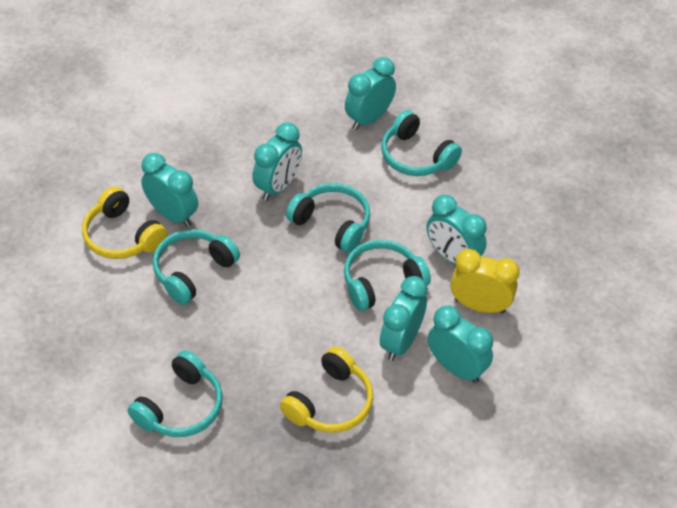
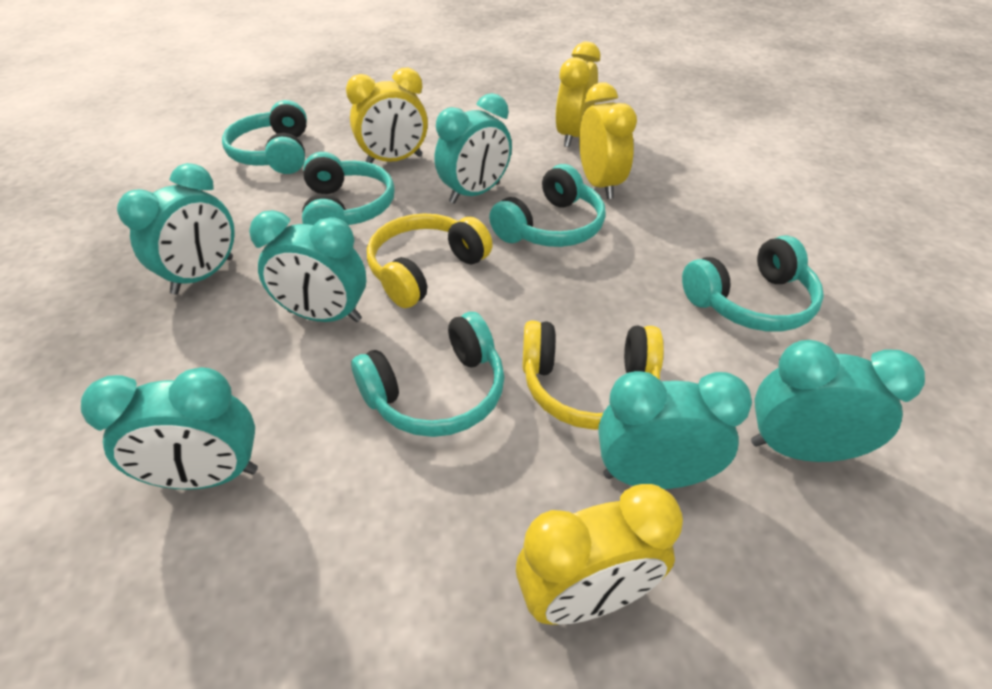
yellow clock: [450,249,520,313] = 1 -> [346,67,428,163] [516,484,683,625] [555,41,600,147] [579,83,637,199] = 4

